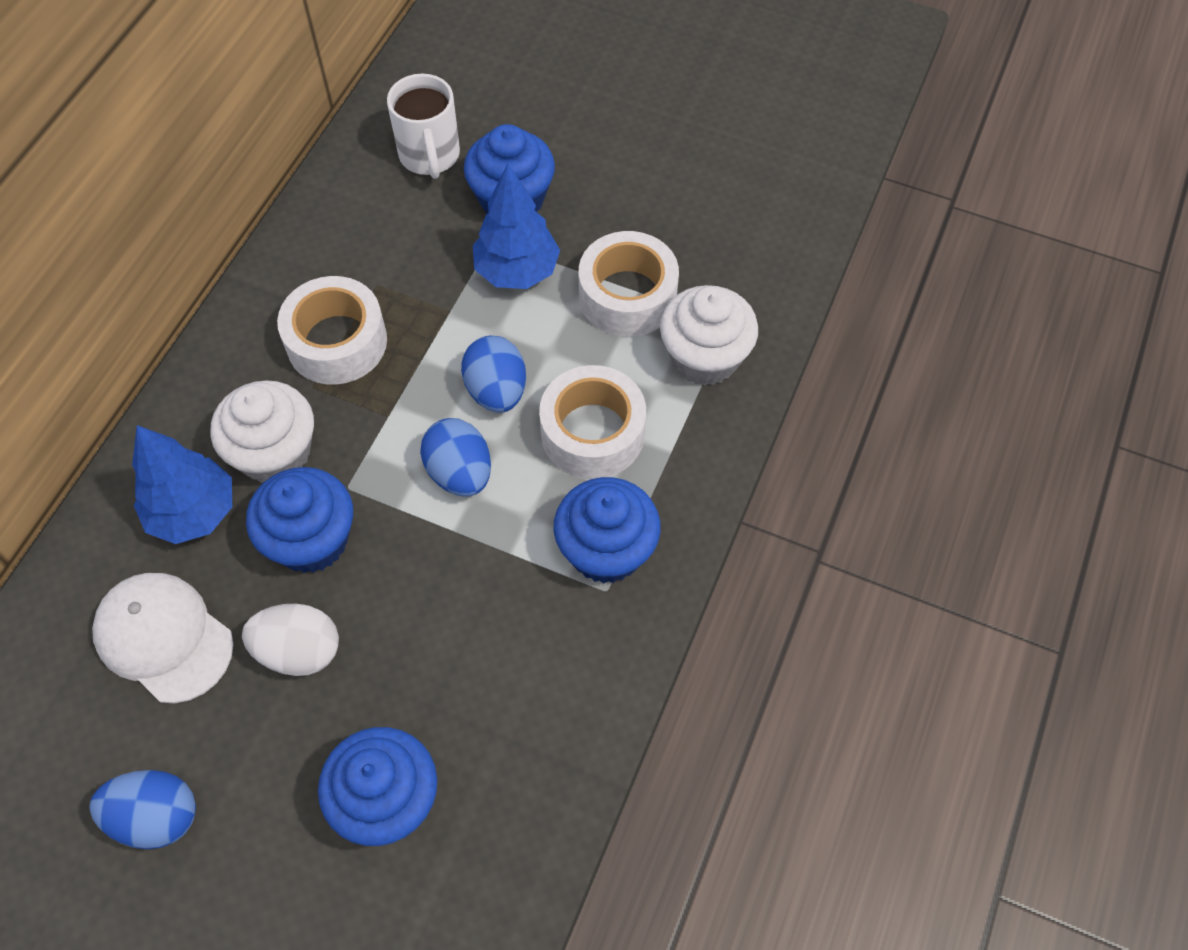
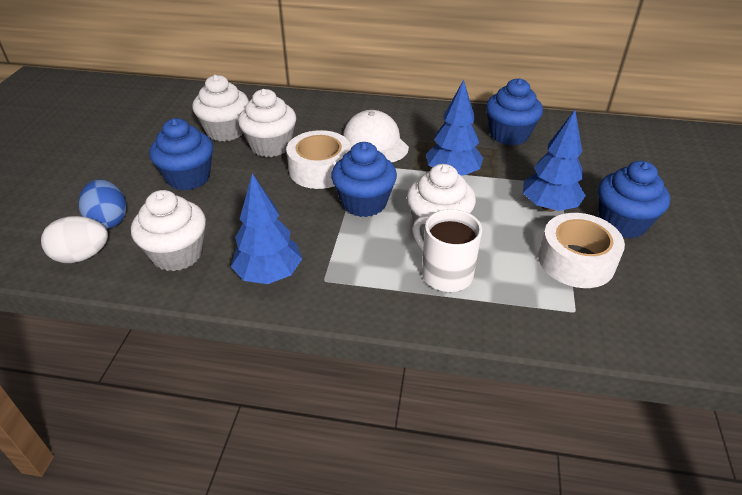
blue egg: [89,770,196,849] [420,418,491,497] [461,336,526,413] = 3 -> [79,179,127,229] = 1
blue tree: [132,425,232,544] [473,164,560,289] = 2 -> [231,173,302,284] [426,80,483,176] [523,110,586,212] = 3
white cupcake: [211,380,314,483] [660,285,758,386] = 2 -> [131,190,206,271] [192,75,249,142] [238,89,296,157] [407,164,476,238] = 4
white tape: [277,276,387,385] [539,365,646,479] [579,231,679,337] = 3 -> [286,130,351,189] [538,213,625,288] = 2

